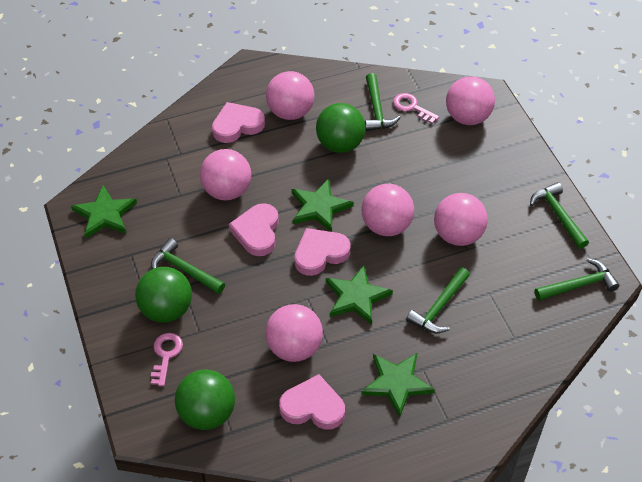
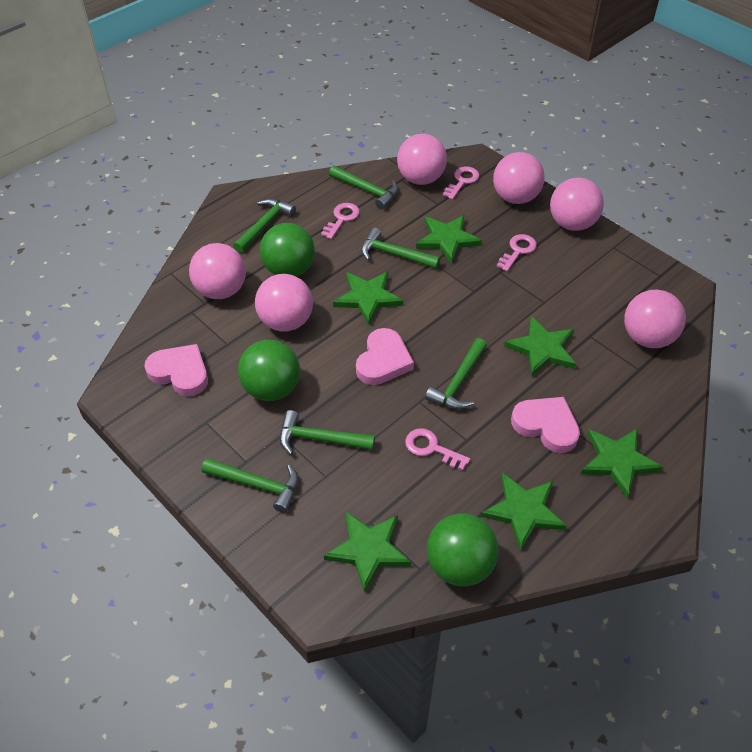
green hammer: [151,238,225,294] [365,73,401,131] [406,268,470,333] [530,182,589,249] [535,258,619,301] = 5 -> [201,458,298,513] [233,198,296,253] [280,410,375,455] [329,166,398,209] [361,227,440,269] [425,338,487,409] = 6
green star: [71,185,137,239] [292,178,354,232] [326,265,393,325] [361,353,435,418] = 4 -> [324,512,411,592] [333,272,403,325] [416,215,482,264] [481,473,567,551] [504,316,576,377] [581,429,663,498] = 6
pink heart: [212,102,265,143] [229,203,279,256] [279,374,345,430] [294,228,351,276] = 4 -> [145,344,208,397] [356,328,414,385] [511,397,580,453] = 3
pink key: [151,333,183,386] [393,93,439,124] = 2 -> [321,203,360,239] [405,428,470,471] [443,167,479,200] [497,234,537,271] = 4

